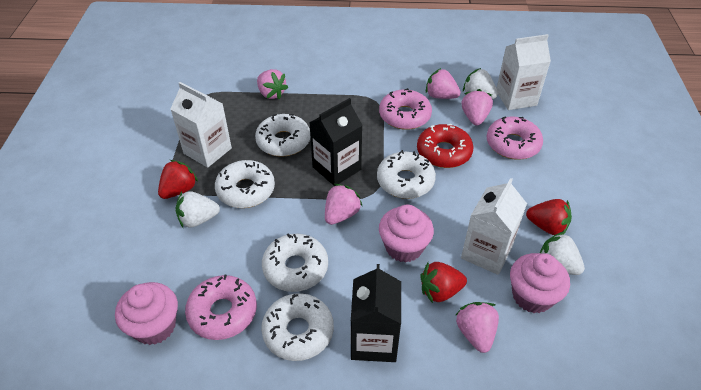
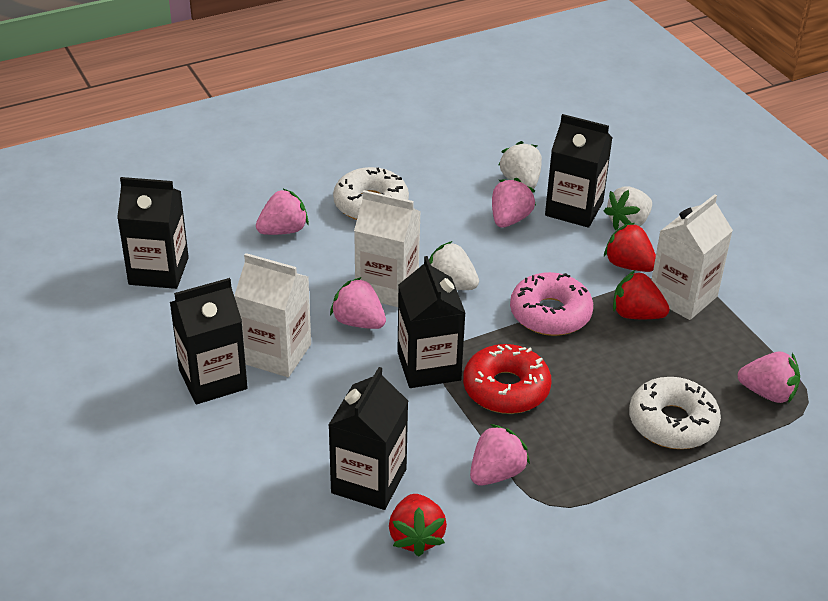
black carton: [309,98,362,186] [351,264,401,362] = 2 -> [117,177,189,289] [170,278,248,404] [329,367,408,510] [397,256,465,388] [545,114,612,228] = 5
pink cupcake: [115,282,178,345] [379,205,434,263] [510,253,570,313] = 3 -> none = 0
pink donut: [185,275,257,340] [379,88,432,130] [487,116,543,160] = 3 -> [510,272,593,336] = 1
white donut: [215,160,275,208] [255,114,310,157] [261,293,334,361] [262,233,328,292] [377,150,436,199] = 5 -> [333,167,409,220] [629,377,721,449] = 2

